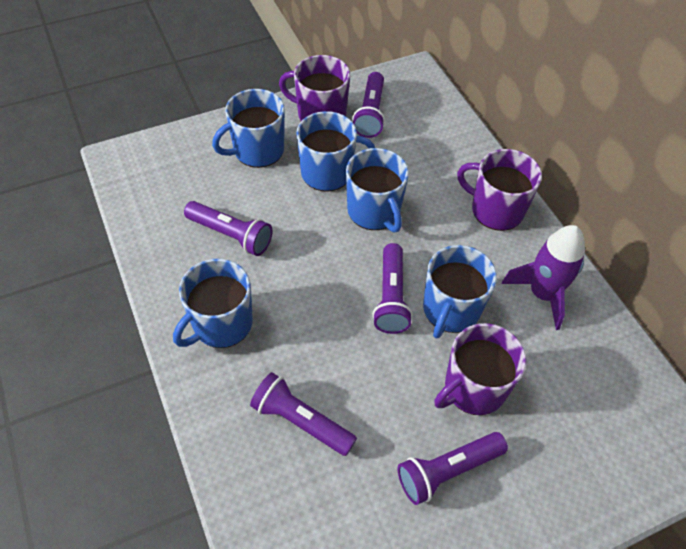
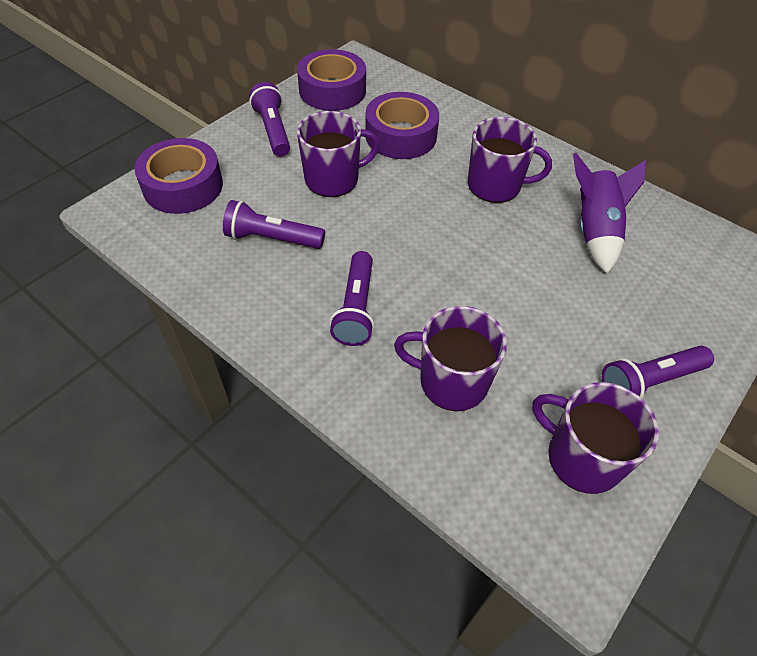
blue mug: [173,259,253,348] [212,89,285,168] [296,111,375,192] [346,148,409,232] [423,245,497,339] = 5 -> none = 0
purple flashlight: [184,201,272,256] [250,372,357,456] [352,72,385,138] [373,243,413,334] [398,432,508,505] = 5 -> [223,200,325,249] [249,82,290,157] [330,251,374,346] [602,346,714,398] = 4
purple mug: [279,55,350,121] [434,323,526,415] [457,149,542,231] = 3 -> [297,111,379,197] [394,306,507,411] [468,117,552,203] [532,382,659,494] = 4
purple tape: none = 0 -> [134,138,223,214] [297,49,366,111] [365,92,439,159] = 3

